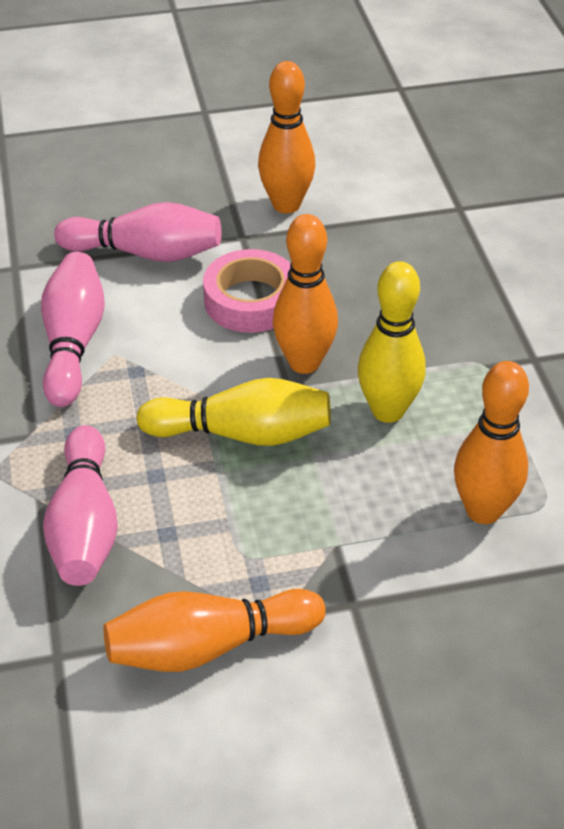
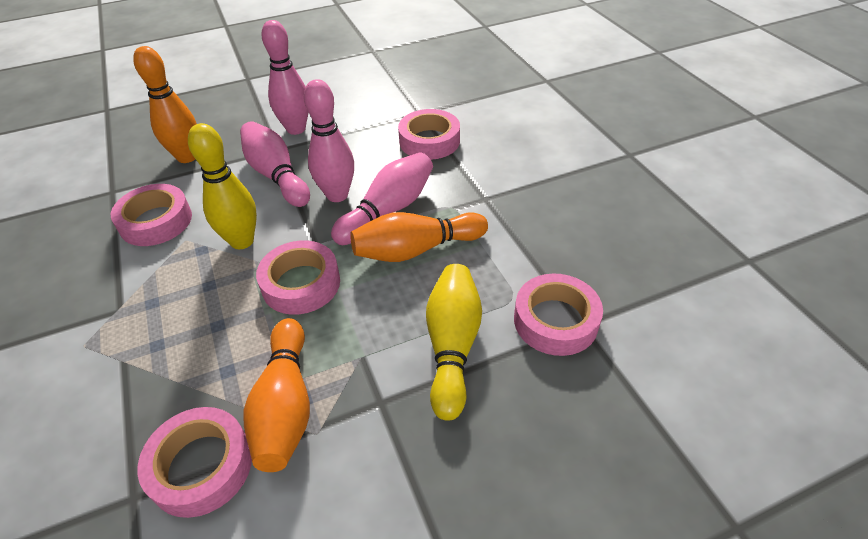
orange bowling pin: [104,589,326,672] [258,61,315,213] [273,214,338,374] [454,361,529,524] = 4 -> [133,46,197,163] [244,318,310,472] [350,212,488,262] = 3
pink bowling pin: [41,252,105,407] [43,425,118,586] [54,202,221,262] = 3 -> [240,121,310,207] [262,20,309,135] [304,79,354,202] [331,152,433,245] = 4
pink tape: [203,249,291,333] = 1 -> [111,184,192,246] [137,407,252,518] [256,240,340,315] [398,109,460,160] [514,274,603,356] = 5

